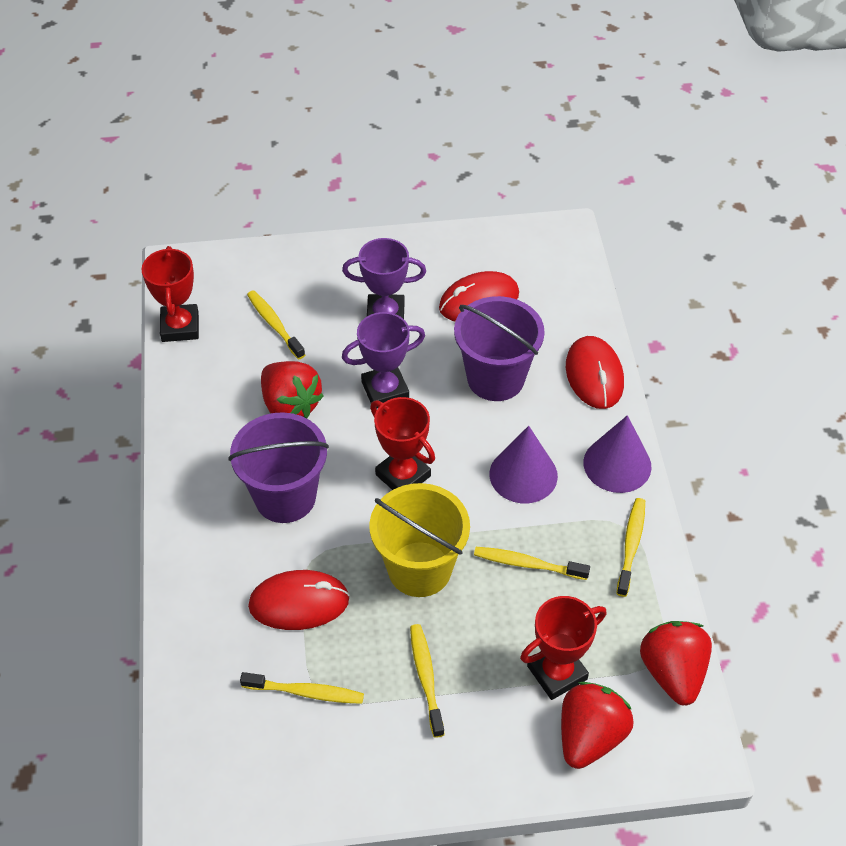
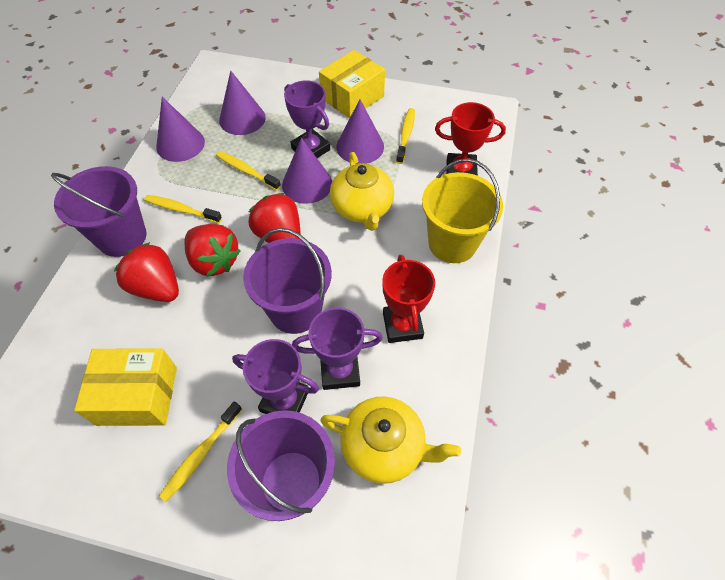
purple bucket: [228,412,329,523] [454,296,545,401] = 2 -> [51,166,147,257] [227,410,335,521] [243,228,332,334] = 3
purple cone: [489,426,558,503] [584,415,651,493] = 2 -> [156,97,205,162] [219,71,266,135] [282,138,332,204] [336,100,384,164] = 4
purple trophy: [342,238,426,319] [342,312,425,408] = 2 -> [232,339,319,414] [284,80,330,158] [292,308,383,390] = 3
red mouse: [248,570,350,630] [439,271,519,321] [566,336,624,409] = 3 -> none = 0
red trophy: [141,246,199,342] [370,397,435,490] [520,596,606,700] = 3 -> [382,255,435,343] [435,102,506,176] = 2
yellow box: none = 0 -> [74,348,177,426] [319,50,385,119] = 2
yellow teapot: none = 0 -> [320,396,461,484] [330,152,394,231] = 2
yellow toothbrush: [240,672,364,704] [247,290,305,360] [410,624,445,738] [474,547,590,580] [616,498,645,597] = 5 -> [144,195,222,223] [159,402,242,502] [216,151,281,190] [396,108,415,164] = 4

